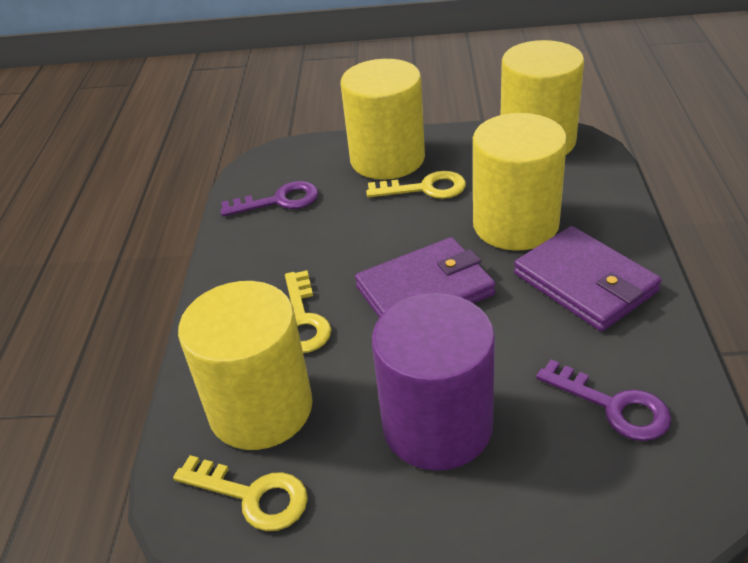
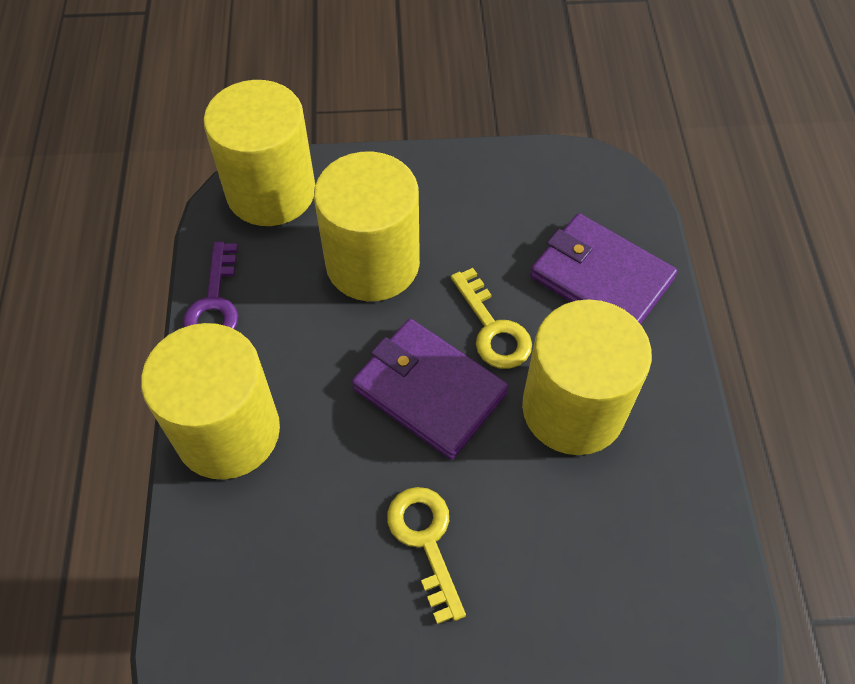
purple cylinder: [372,293,495,471] = 1 -> none = 0
purple key: [220,181,318,217] [536,360,672,441] = 2 -> [183,242,239,330] = 1
yellow key: [173,455,308,531] [285,270,331,353] [366,171,466,199] = 3 -> [387,487,466,624] [451,268,532,369] = 2

